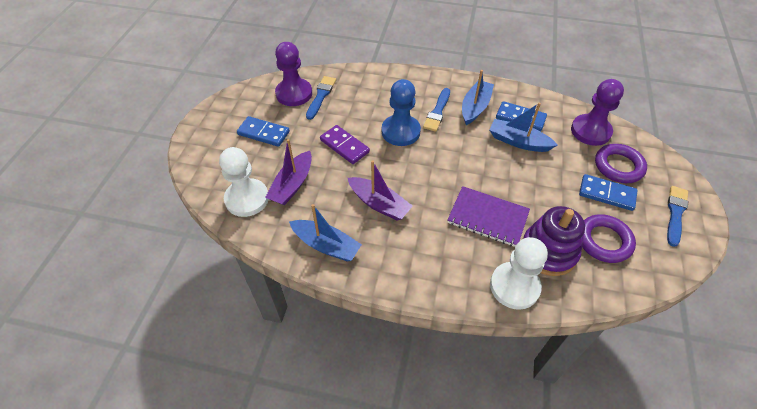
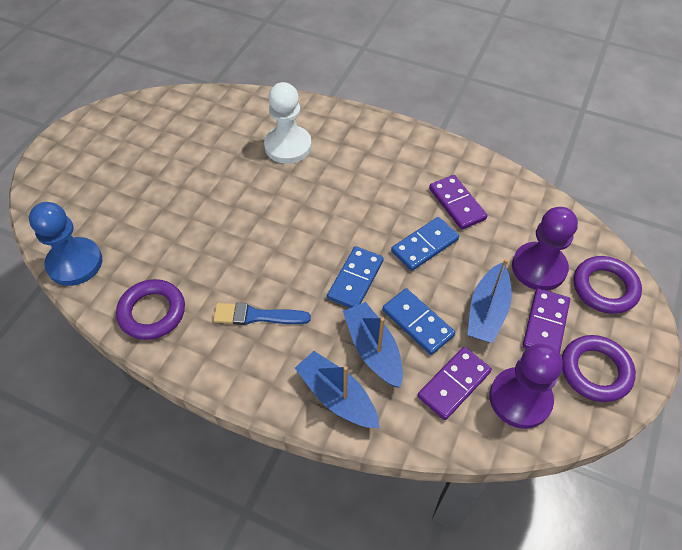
blue brush: [306,76,336,120] [423,88,450,132] [667,186,688,247] = 3 -> [213,303,311,325] = 1
purple boat: [265,139,312,205] [348,161,413,221] = 2 -> none = 0
purple domino: [320,125,370,164] = 1 -> [417,347,492,420] [429,175,487,230] [523,289,570,353] = 3
purple notebook: [447,186,530,247] = 1 -> none = 0
purple ring: [582,214,636,263] [595,144,647,183] = 2 -> [116,279,185,340] [562,335,636,402] [574,256,642,314] = 3
purple stacking toy: [523,206,585,276] = 1 -> none = 0
white pawn: [219,147,269,217] [490,237,548,310] = 2 -> [264,82,312,164] = 1

